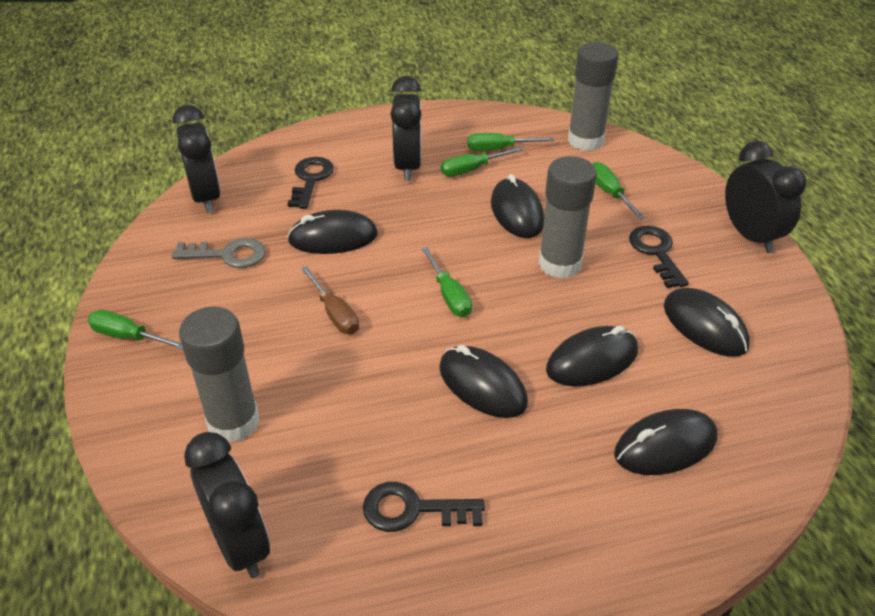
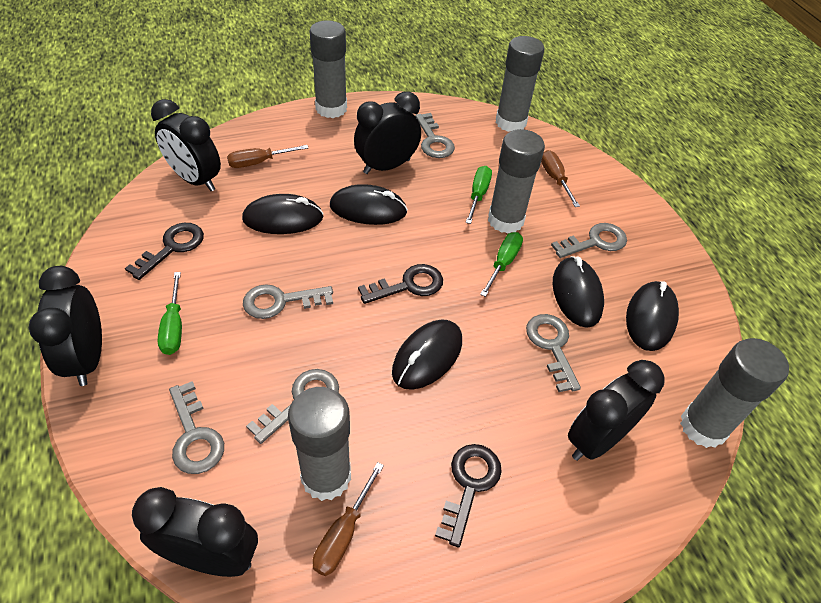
black clock: [173,105,221,213] [184,432,270,578] [390,76,421,181] [725,141,806,253] = 4 -> [29,266,102,386] [132,487,258,577] [151,99,221,191] [354,92,421,174] [568,360,665,461] = 5
black mouse: [287,210,378,254] [439,345,528,418] [491,174,544,238] [546,326,638,386] [614,409,718,475] [664,288,750,357] = 6 -> [242,194,324,234] [330,184,408,225] [392,320,462,390] [553,256,604,328] [626,281,679,351] = 5
brown screwdriver: [301,266,359,334] = 1 -> [227,145,308,168] [312,462,384,576] [541,150,580,207] = 3
green screwdriver: [88,310,183,350] [422,247,472,317] [441,147,523,177] [467,133,554,151] [593,162,645,219] = 5 -> [158,272,182,355] [466,166,492,224] [480,232,523,297] = 3
grey glue stick: [179,307,260,443] [539,156,597,279] [568,42,618,151] = 3 -> [288,387,351,501] [310,20,347,118] [488,129,545,234] [496,36,544,132] [680,338,789,448] = 5
grey key: [172,238,266,268] = 1 -> [169,381,224,474] [243,284,333,319] [246,369,339,444] [415,113,455,158] [526,314,581,392] [551,223,627,258] = 6

